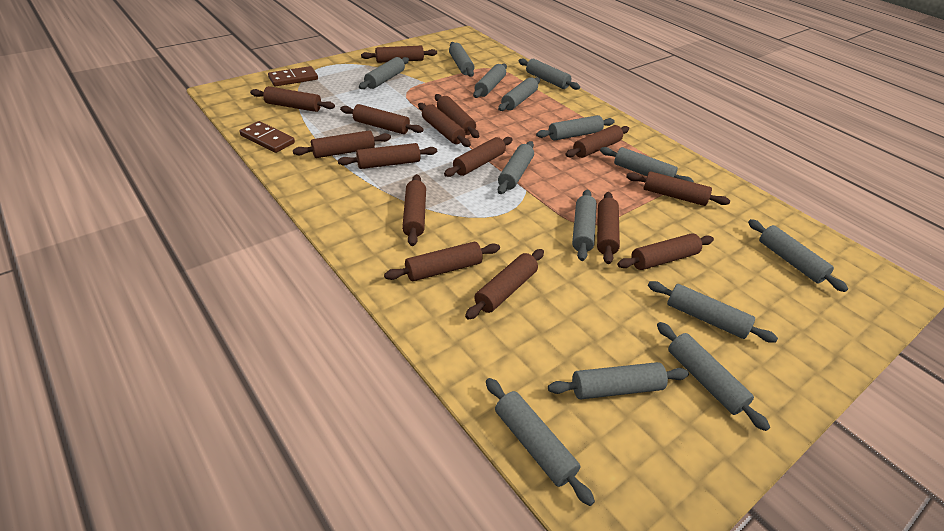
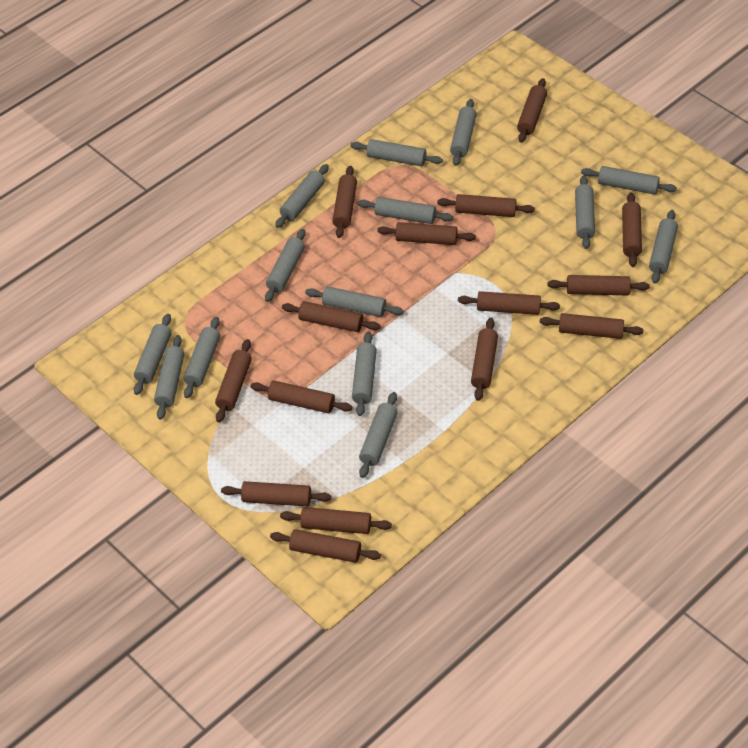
brown domino: [240,121,295,153] [268,66,318,86] = 2 -> none = 0

